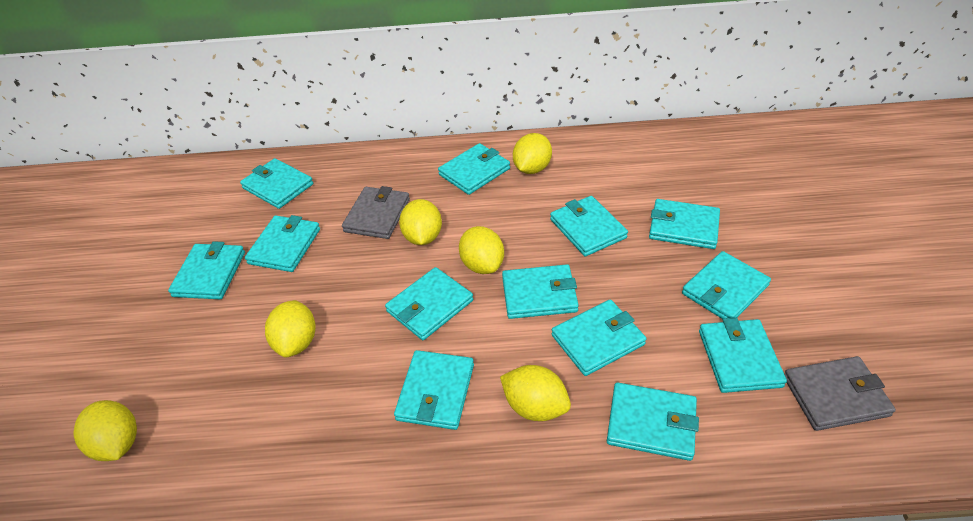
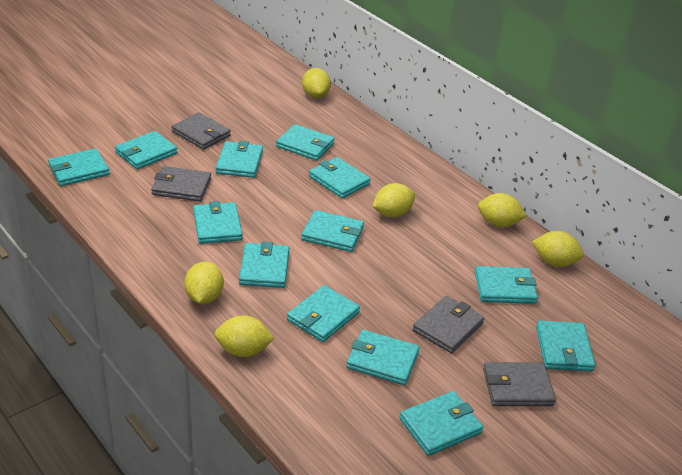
grey wallet: [342,186,410,239] [784,356,896,431] = 2 -> [151,166,211,201] [172,112,231,150] [413,296,484,354] [483,362,556,406] = 4

